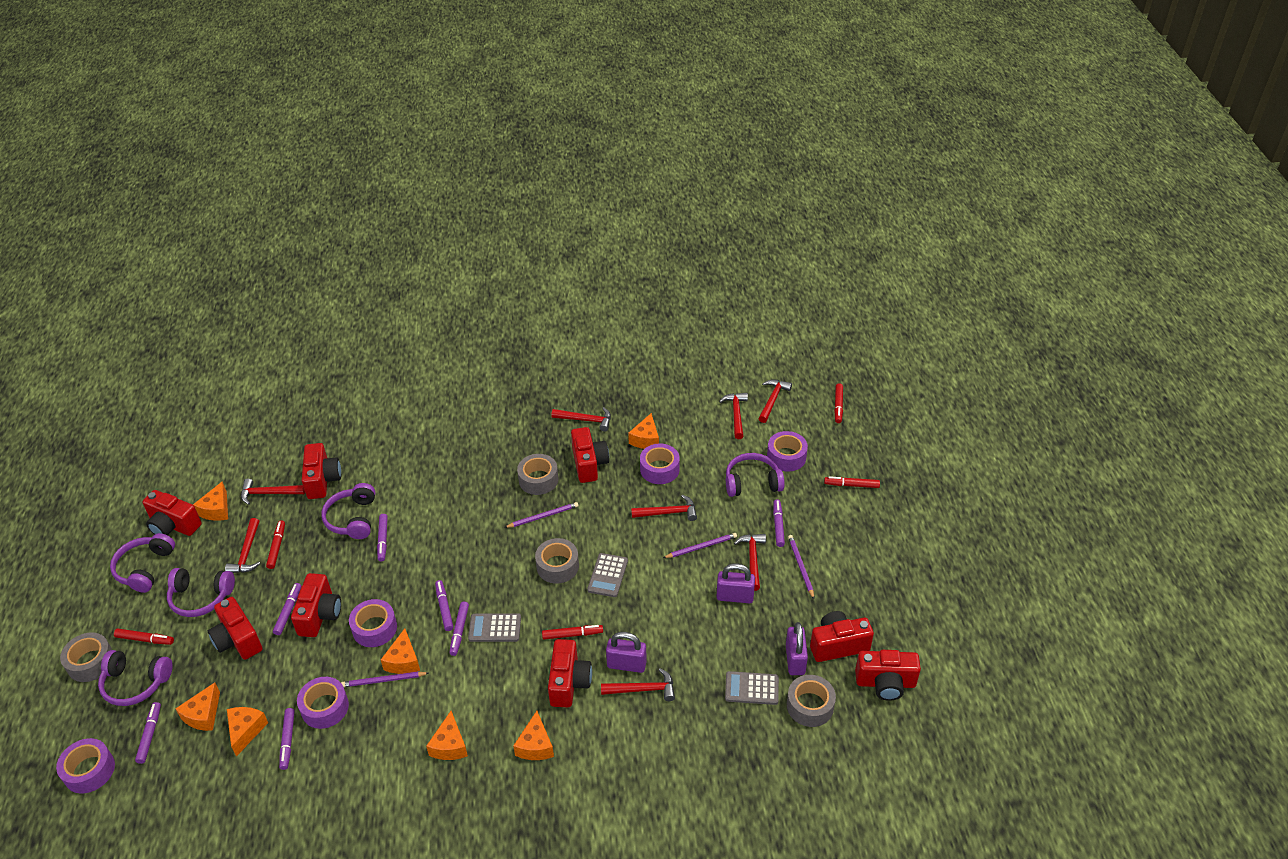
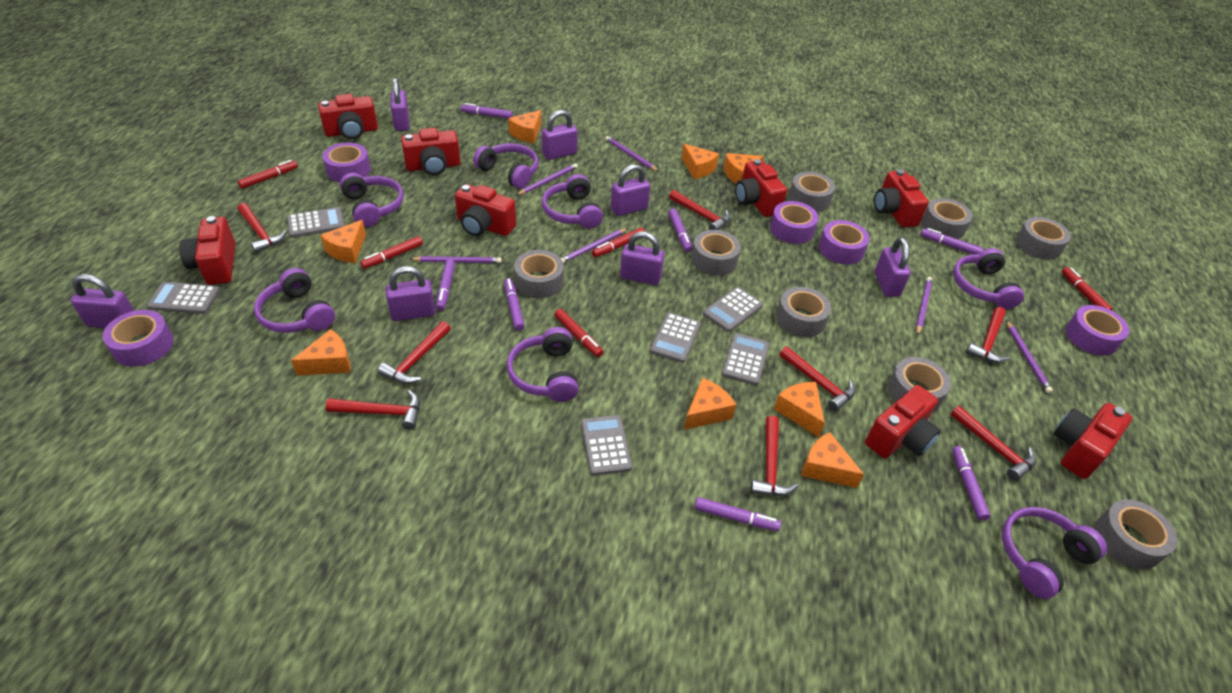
grey calculator: [468,613,521,642] [587,553,628,597] [725,671,779,705] = 3 -> [146,282,220,314] [287,207,345,238] [581,415,632,476] [650,312,701,363] [703,287,763,332] [721,333,769,385] = 6
grey tape: [60,633,112,682] [517,454,558,495] [535,538,579,584] [787,675,836,727] = 4 -> [514,250,564,298] [691,230,741,275] [776,287,831,337] [789,172,835,212] [888,357,951,412] [921,198,973,239] [1016,217,1071,260] [1095,499,1177,569] = 8
orange cheese: [175,682,220,731] [193,481,228,521] [227,707,268,757] [381,628,420,674] [426,711,468,760] [513,711,554,760] [628,413,659,449] = 7 -> [291,329,351,376] [320,220,366,263] [508,110,541,143] [681,144,719,179] [684,378,736,430] [723,153,764,183] [774,382,825,437] [801,432,864,488] = 8
purple headphones: [98,650,173,706] [110,533,175,593] [167,568,235,617] [322,483,375,539] [726,453,785,497] = 5 -> [254,268,335,333] [340,173,404,227] [473,143,539,189] [507,327,579,402] [542,174,603,229] [953,248,1024,309] [1002,507,1107,599] = 7
purple padlock: [606,632,647,673] [717,563,755,603] [786,622,808,675] = 3 -> [71,274,134,328] [385,266,435,321] [390,78,410,131] [542,110,578,160] [611,164,650,216] [620,232,664,285] [875,237,911,297] = 7
purple pencil: [341,672,428,687] [504,502,578,528] [663,533,737,558] [788,535,814,599] = 4 -> [410,256,502,263] [516,163,578,195] [561,228,628,263] [605,136,659,172] [916,277,933,336] [1006,320,1053,393] = 6

